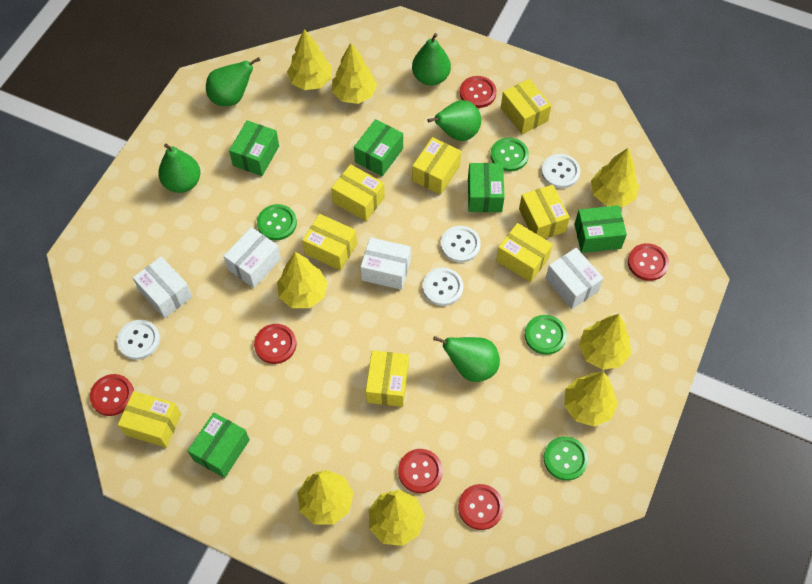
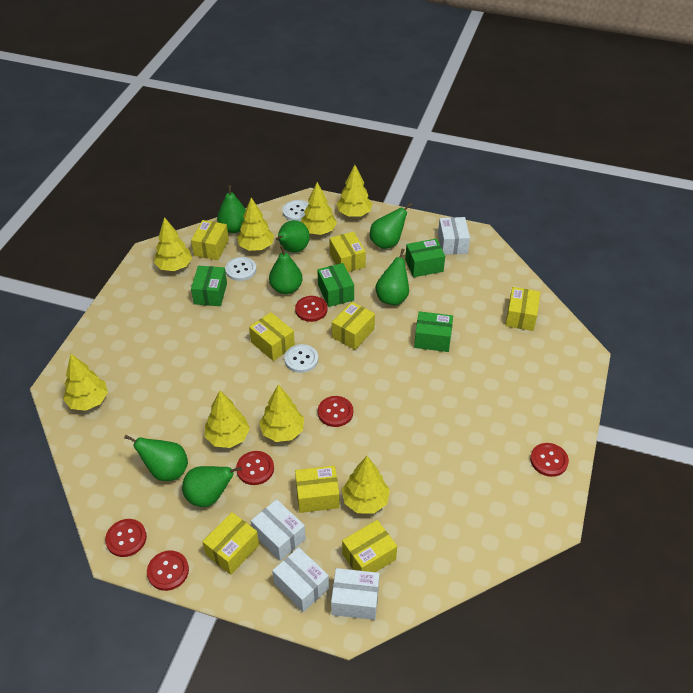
green box: [188,412,250,478] [229,120,279,176] [354,119,403,176] [468,163,505,212] [575,205,627,253] = 5 -> [191,266,227,306] [317,263,354,307] [405,239,445,277] [414,311,453,352] = 4
green button: [257,204,297,240] [490,137,529,172] [525,315,567,355] [544,436,589,481] = 4 -> none = 0
green pear: [158,144,200,193] [206,57,260,106] [412,33,451,86] [427,100,481,141] [433,336,500,382] = 5 -> [124,435,188,481] [182,466,242,507] [217,185,246,233] [269,245,303,294] [276,220,310,253] [370,203,412,249] [376,249,409,305] = 7
white button: [117,320,160,360] [423,268,463,306] [441,226,481,263] [541,154,580,188] = 4 -> [225,257,256,281] [283,200,309,221] [284,344,318,373] = 3

